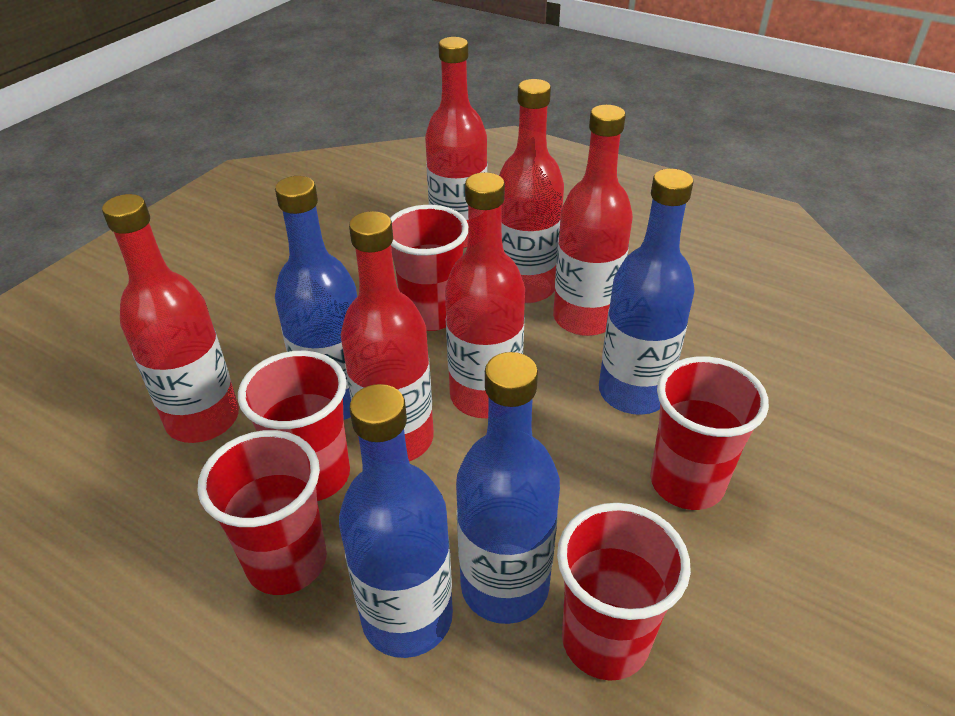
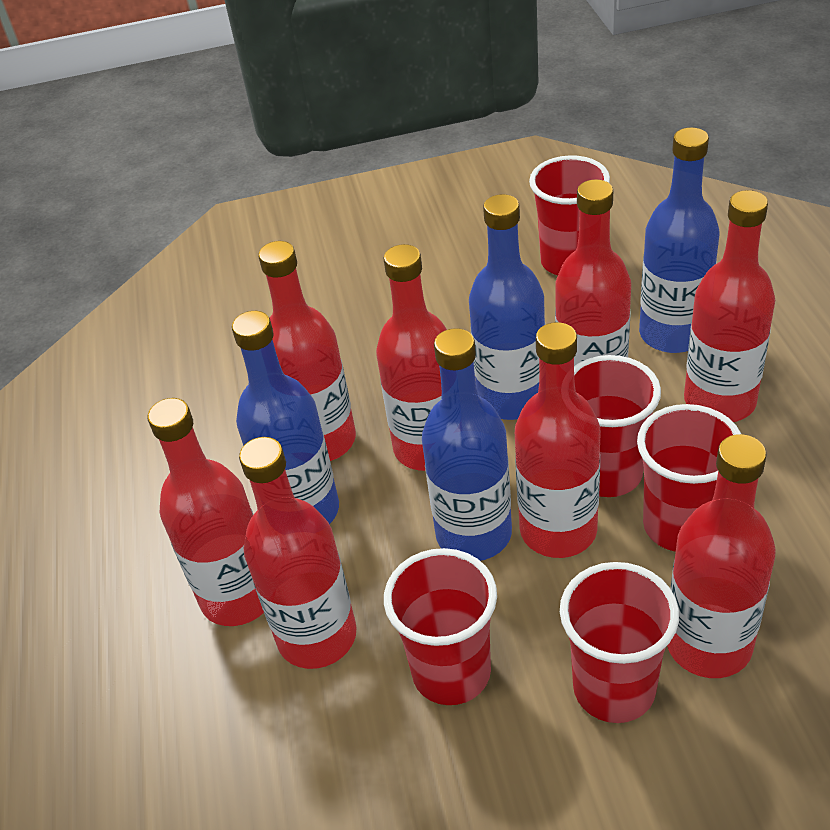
red bottle: [102,194,239,443] [341,211,434,461] [425,37,488,248] [445,172,525,418] [499,79,564,303] [553,105,633,336] = 6 -> [148,398,264,626] [239,437,357,669] [258,241,356,461] [376,244,447,471] [515,322,600,558] [555,179,631,366] [667,434,776,678] [684,190,775,422] = 8

